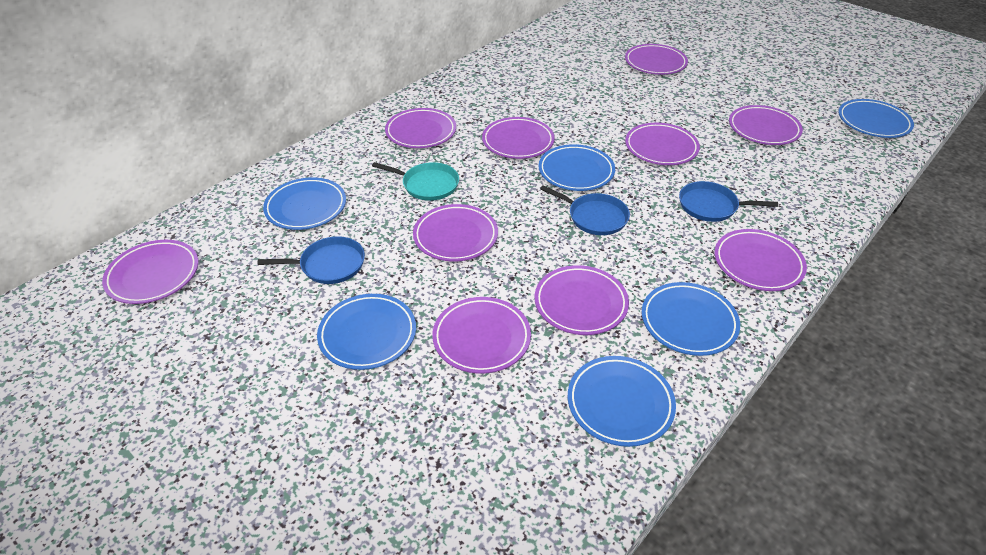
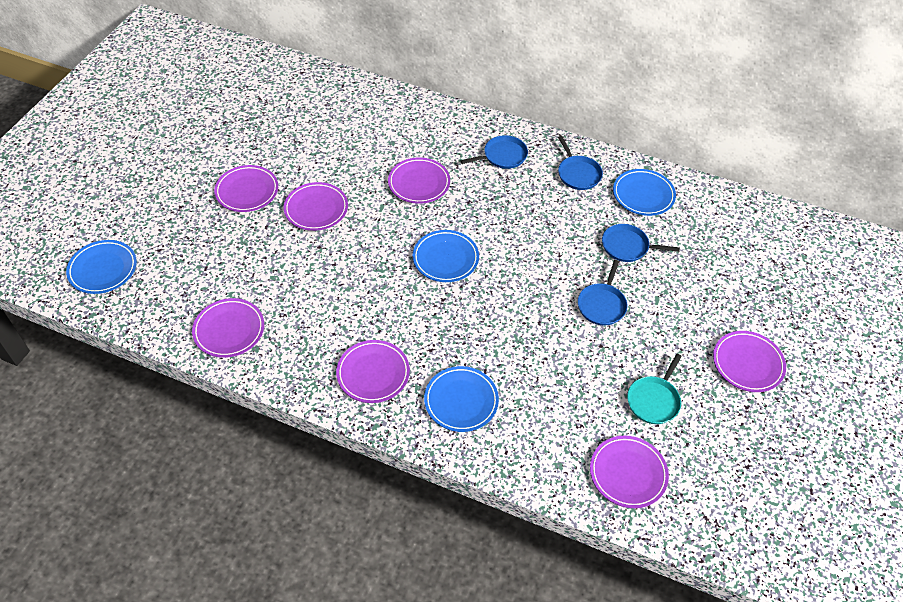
blue pan: [258,236,365,284] [540,185,630,235] [679,181,778,222] = 3 -> [461,135,528,169] [558,136,603,190] [578,260,627,326] [602,224,680,262] = 4
blue plate: [263,177,346,230] [317,294,416,370] [539,144,615,191] [568,356,676,447] [642,282,740,356] [838,99,914,138] = 6 -> [66,240,137,294] [413,230,479,282] [424,366,499,432] [613,169,676,216] = 4
purple plate: [102,240,198,304] [385,108,456,148] [413,204,498,261] [432,297,531,374] [482,117,555,159] [534,265,629,335] [625,44,688,75] [625,123,700,165] [715,229,807,291] [729,105,803,145] = 10 -> [192,298,264,358] [214,165,278,212] [284,182,348,231] [336,340,410,403] [388,157,450,204] [590,436,669,508] [713,331,786,392] = 7

